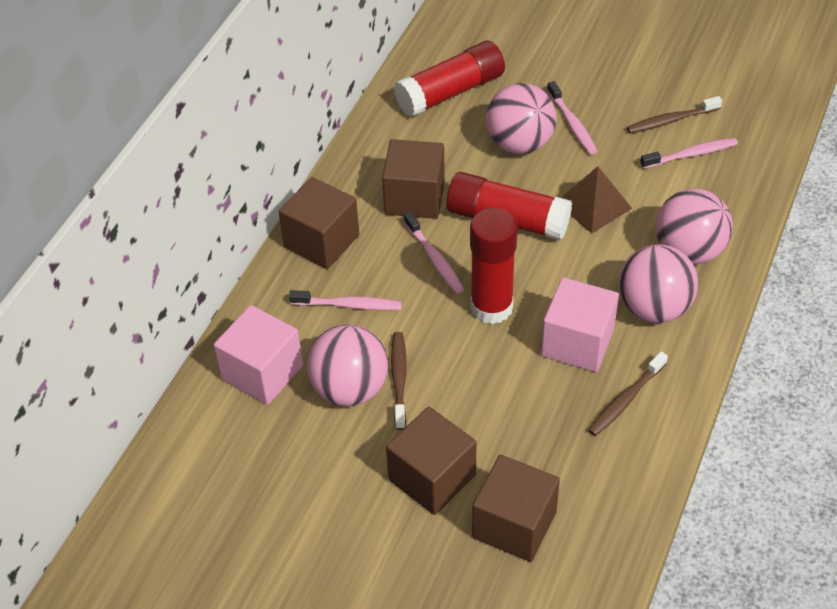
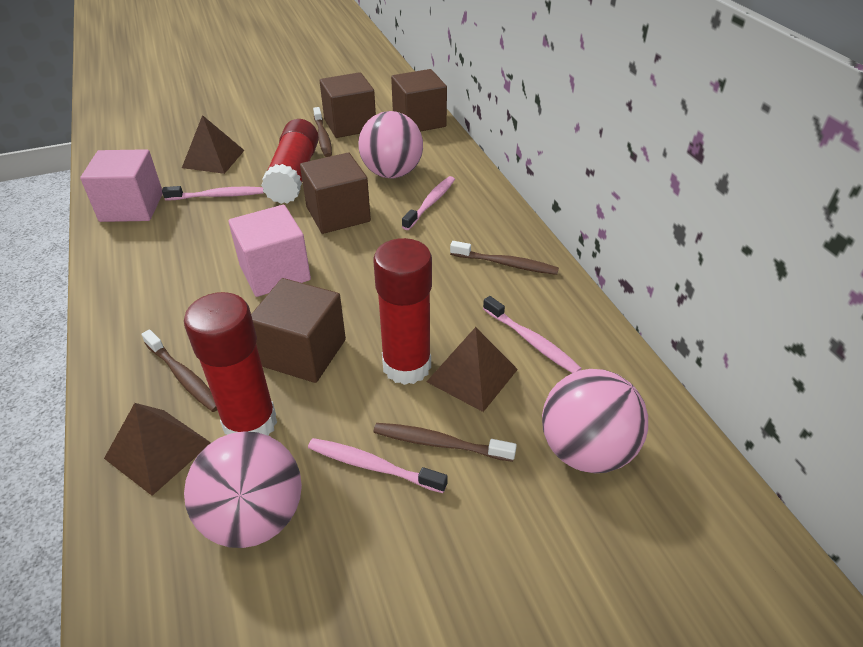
brown pyramid: [561,166,632,234] = 1 -> [104,403,211,496] [182,115,245,174] [427,327,518,412] = 3
brown toothbrush: [391,332,406,430] [588,351,668,436] [627,96,722,133] = 3 -> [141,330,217,412] [313,107,332,157] [373,423,517,462] [450,241,559,275] = 4
pink ball: [307,324,388,406] [486,83,556,154] [619,244,698,323] [655,188,733,265] = 4 -> [184,431,302,548] [358,111,423,178] [542,369,648,473] = 3

